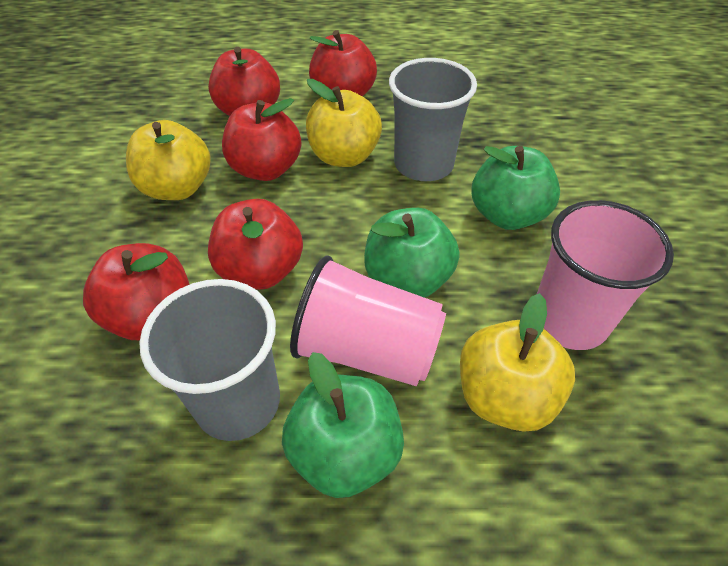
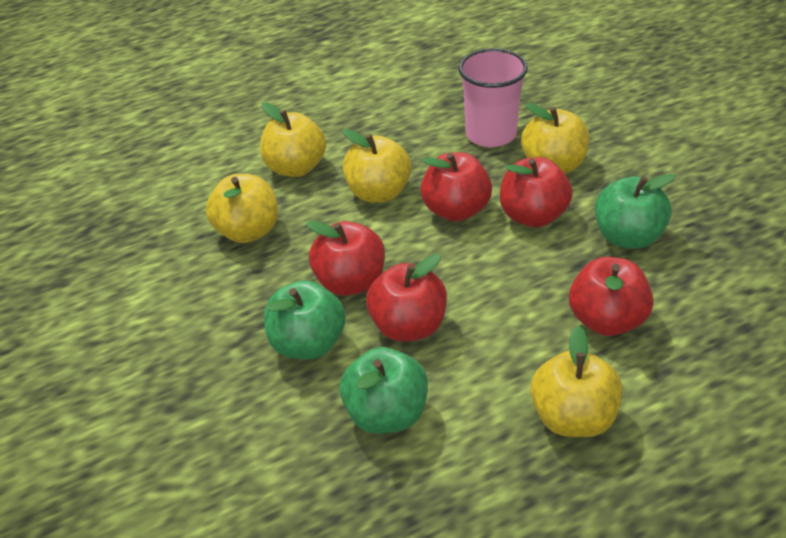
grey cup: [139,279,280,441] [389,58,477,181] = 2 -> none = 0
pink cup: [290,255,446,386] [537,200,674,350] = 2 -> [458,48,528,147] = 1
yellow apple: [126,120,211,200] [306,79,382,167] [460,293,575,431] = 3 -> [206,174,278,243] [260,102,326,177] [343,129,412,203] [521,103,589,174] [530,326,623,437] = 5

